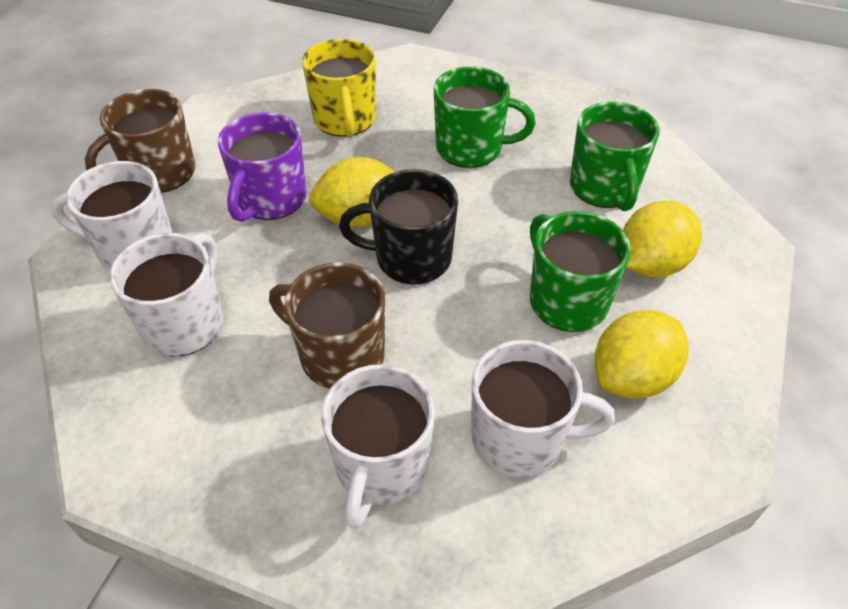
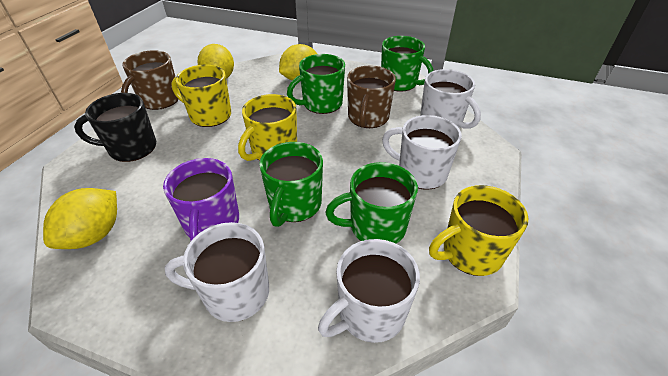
green mug: [434,66,535,168] [530,211,631,332] [570,102,660,211] = 3 -> [259,142,323,227] [287,54,345,114] [325,162,418,244] [381,36,433,92] = 4
yellow mug: [302,39,376,137] = 1 -> [171,65,231,127] [238,94,297,161] [429,185,529,276] = 3

